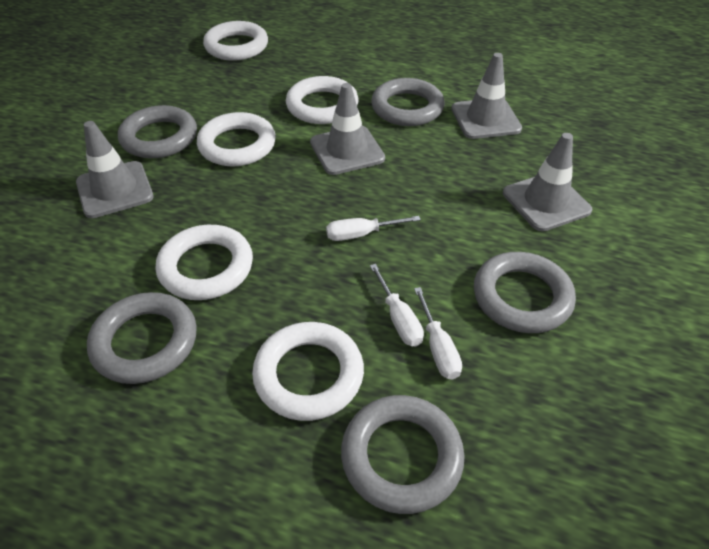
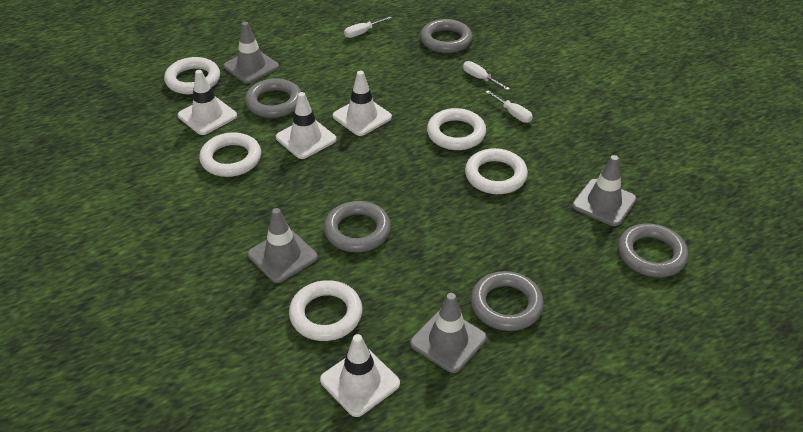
white traffic cone: none = 0 -> [178,70,237,135] [276,92,336,159] [320,334,400,417] [333,71,392,136] = 4

